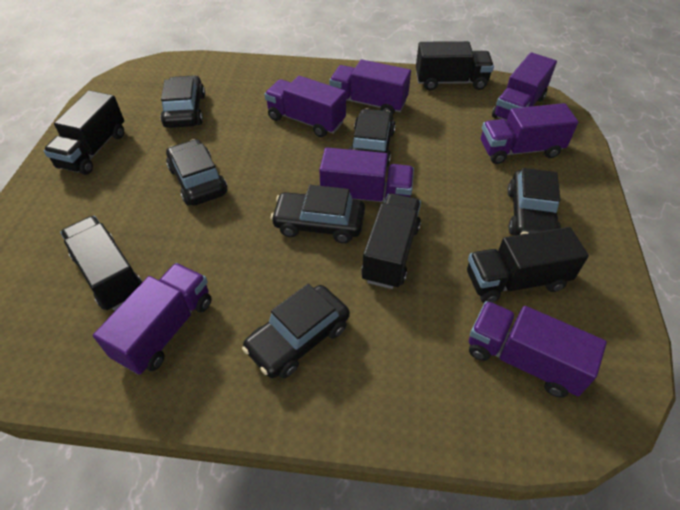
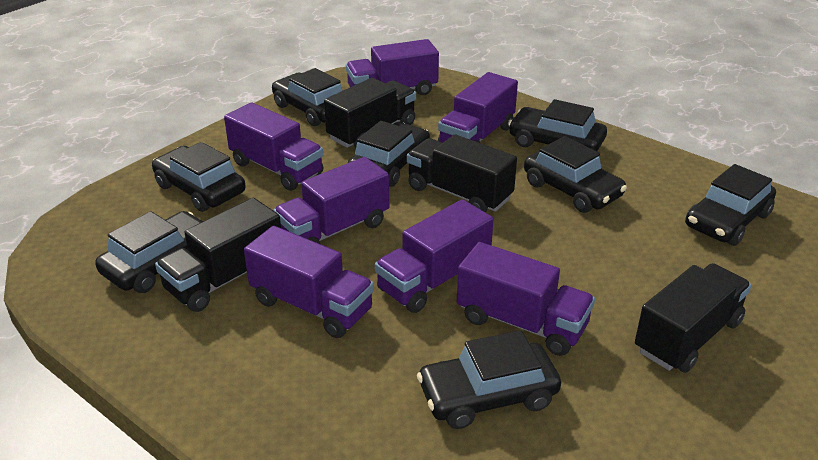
black car: [160,75,205,128] [166,139,227,206] [242,284,350,378] [271,185,365,243] [349,108,396,167] [507,168,561,236] = 6 -> [95,211,203,293] [152,142,245,212] [272,68,343,126] [348,121,430,187] [417,330,561,429] [508,99,607,151] [524,136,627,213] [685,164,776,246] = 8
black truck: [44,90,124,175] [60,216,142,311] [361,193,421,289] [416,41,494,90] [467,227,589,303] = 5 -> [155,198,281,312] [324,78,416,148] [407,134,517,213] [635,263,752,373] = 4

